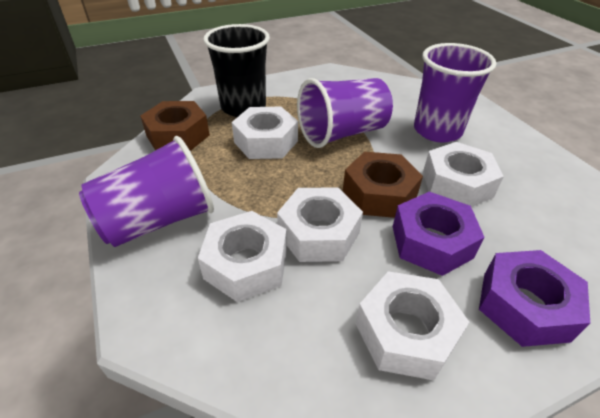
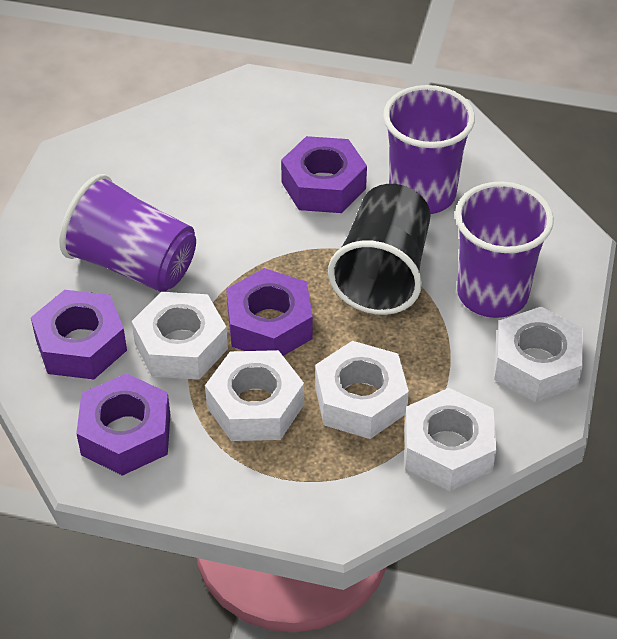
brown nut: [140,101,210,151] [343,152,423,218] = 2 -> none = 0
purple nut: [393,192,485,276] [479,250,590,347] = 2 -> [31,290,127,379] [76,373,170,476] [226,268,313,356] [281,136,367,213] = 4

